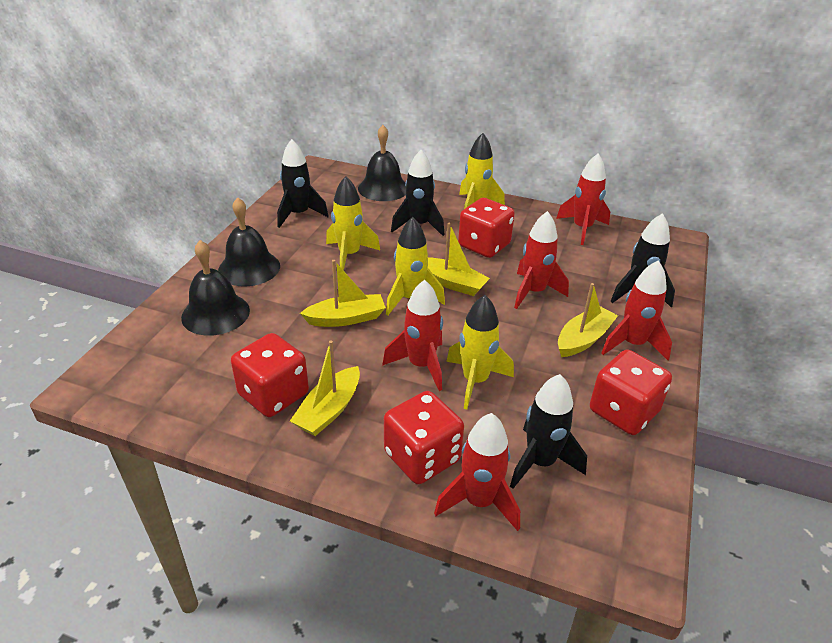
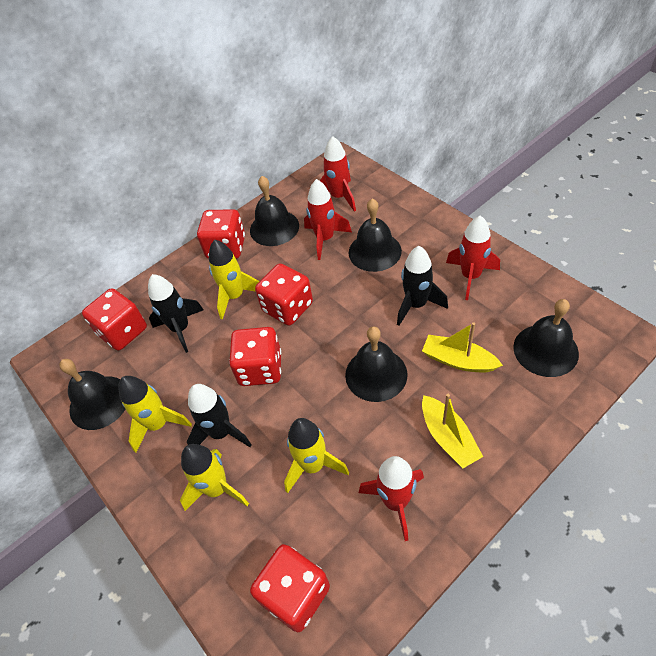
black bell: [181,240,250,336] [218,197,280,287] [358,125,406,201] = 3 -> [59,359,125,430] [250,176,299,246] [345,326,408,402] [349,199,402,272] [513,299,579,377] = 5
black rocket: [277,139,329,228] [391,150,444,236] [510,374,587,489] [610,213,675,308] = 4 -> [148,274,204,353] [187,384,252,447] [397,246,448,326] = 3
red dice: [231,333,309,417] [384,391,464,484] [458,198,515,258] [590,349,672,435] = 4 -> [82,288,147,350] [197,209,245,259] [229,327,281,386] [250,544,330,632] [255,264,313,326] = 5
red rocket: [382,280,443,391] [434,413,520,531] [514,211,569,309] [556,153,610,245] [601,260,672,361] = 5 -> [304,179,352,260] [320,136,356,212] [359,456,424,541] [446,215,500,300] = 4
yellow boat: [290,341,360,436] [300,260,386,327] [428,223,490,296] [558,283,618,357] = 4 -> [422,322,503,372] [422,394,483,468] = 2

